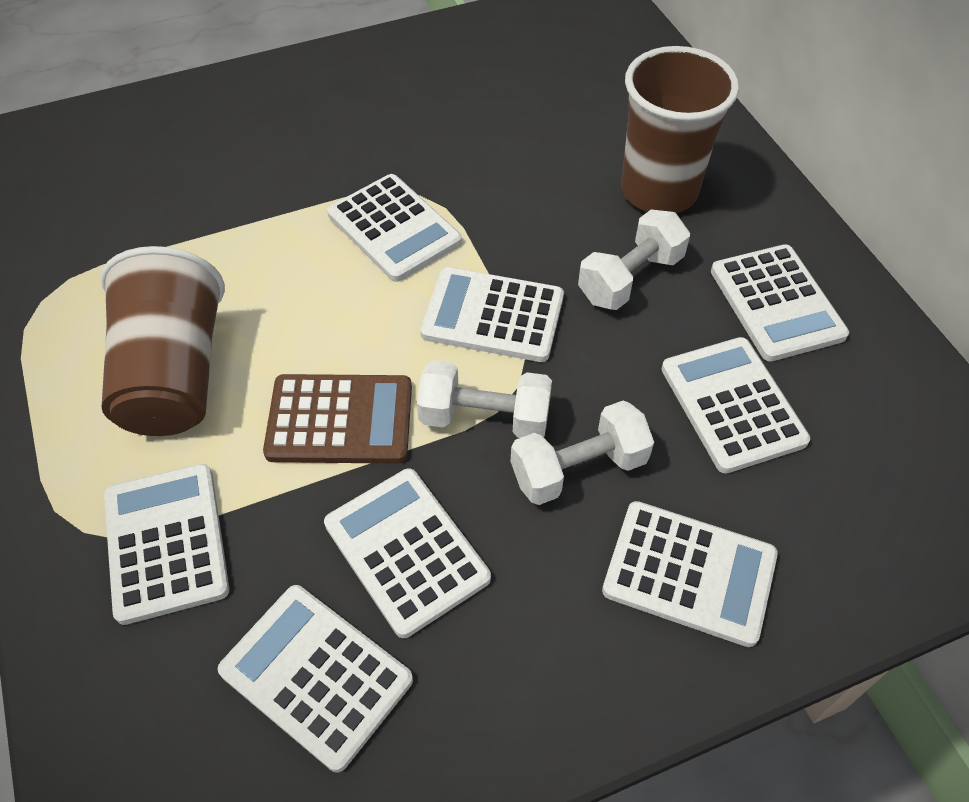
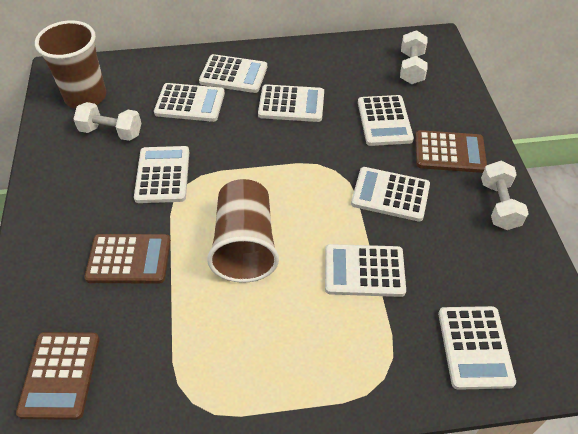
brown calculator: [263,374,412,464] = 1 -> [16,332,99,420] [84,234,171,283] [415,130,487,173] = 3

